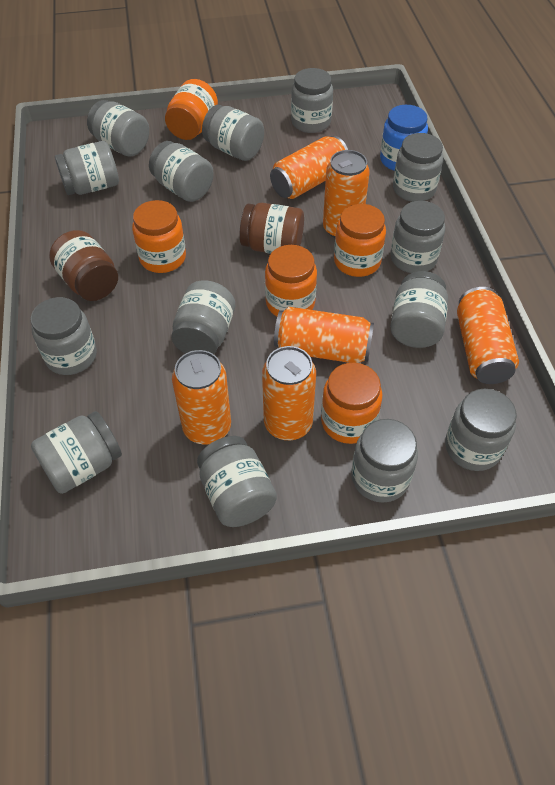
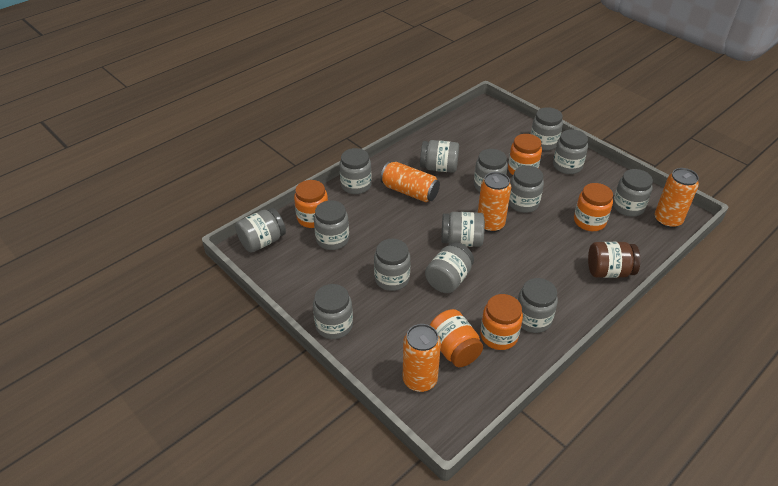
blue jar: [380,105,428,171] = 1 -> none = 0
brown jar: [49,230,118,301] [240,203,304,254] = 2 -> [588,242,640,278] = 1
orange can: [172,350,231,444] [262,346,316,440] [270,136,348,199] [274,307,374,363] [323,150,370,238] [457,287,519,384] = 6 -> [380,162,440,202] [403,324,441,392] [478,172,511,232] [655,168,699,228] = 4

